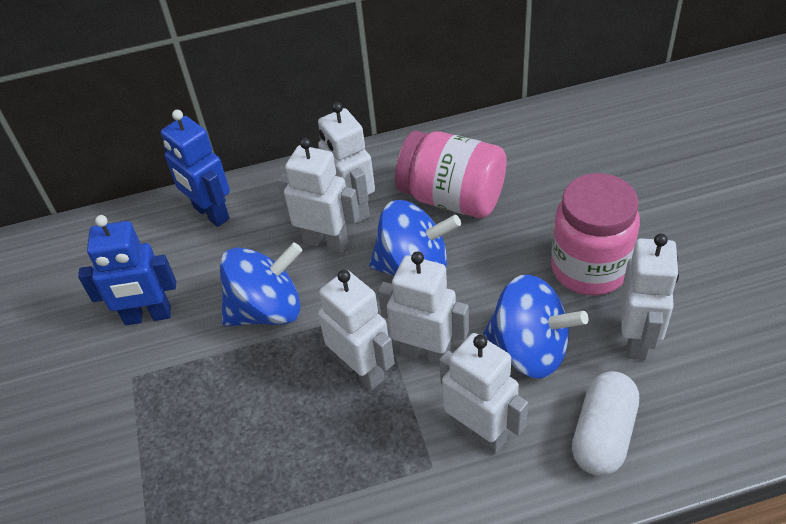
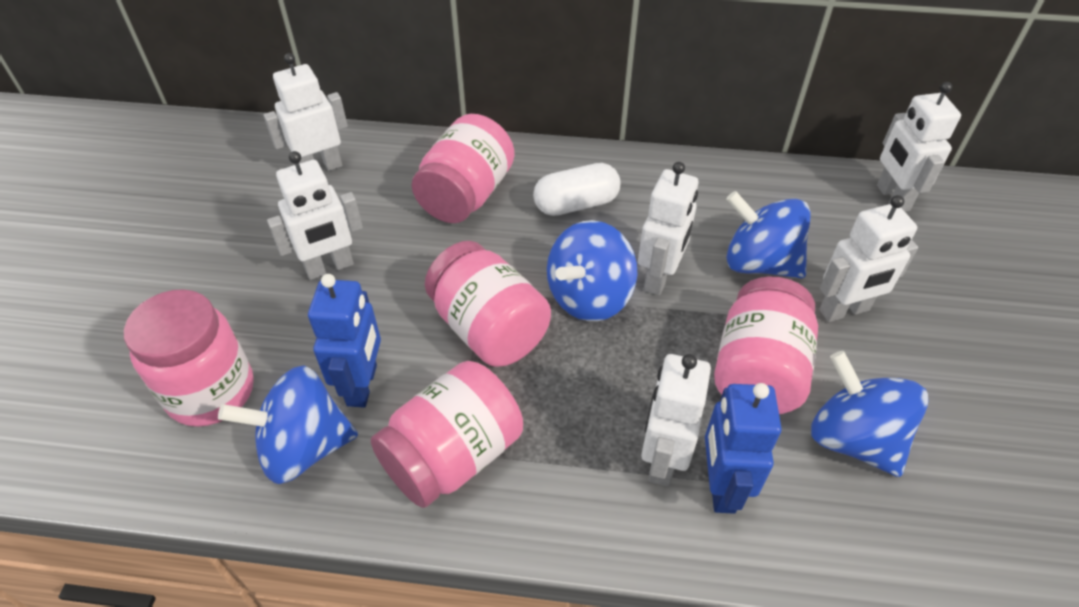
blue spinning top: [220,242,302,327] [369,200,461,276] [483,274,589,379] = 3 -> [218,365,358,484] [547,220,637,321] [726,191,811,278] [811,351,928,477] = 4
pink jar: [395,130,507,218] [551,173,640,296] = 2 -> [124,289,254,427] [371,361,523,508] [412,114,514,223] [425,241,551,367] [714,276,818,414] = 5

